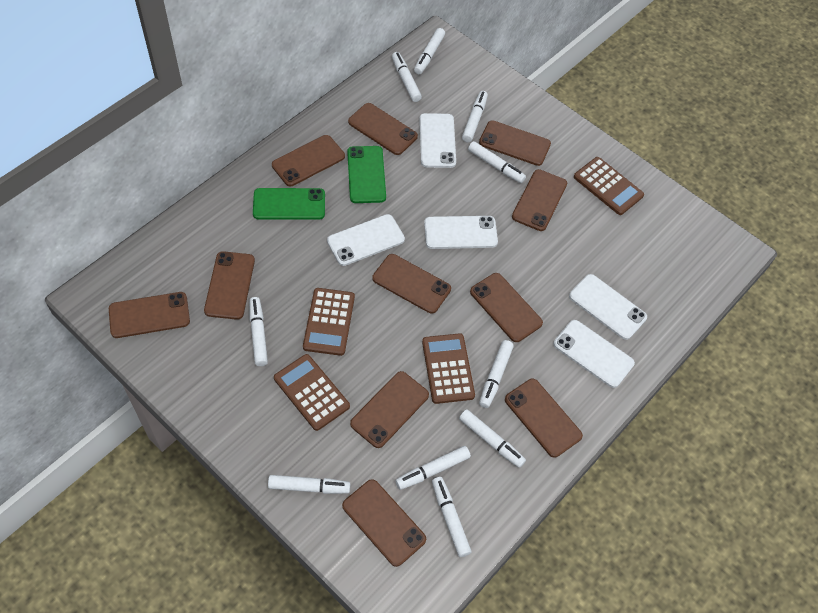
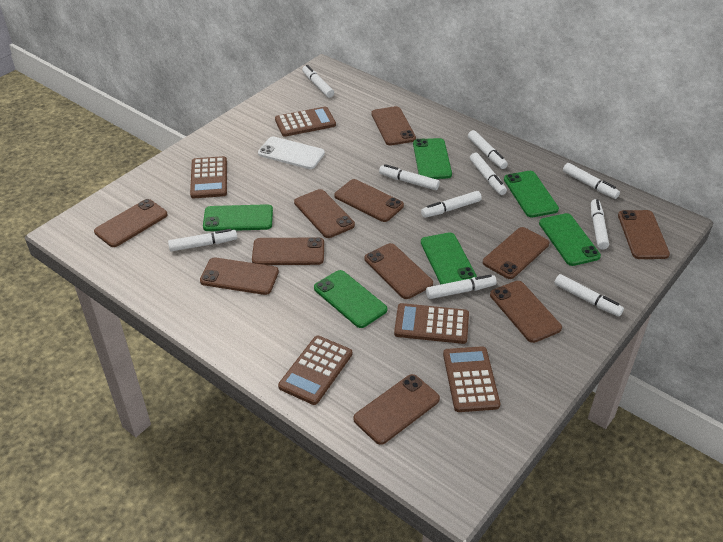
brown calculator: [274,354,350,431] [303,288,355,356] [422,333,475,404] [574,157,644,215] = 4 -> [190,156,227,198] [275,107,336,137] [278,336,352,405] [394,303,469,344] [443,346,500,412] = 5
green phone: [253,188,325,220] [347,146,386,203] = 2 -> [203,204,273,231] [314,270,387,328] [413,138,452,179] [421,232,477,285] [504,171,559,217] [539,213,601,266] = 6
white phone: [327,214,405,266] [419,113,456,168] [424,216,498,249] [553,320,635,388] [569,274,647,340] = 5 -> [258,137,325,169] = 1

